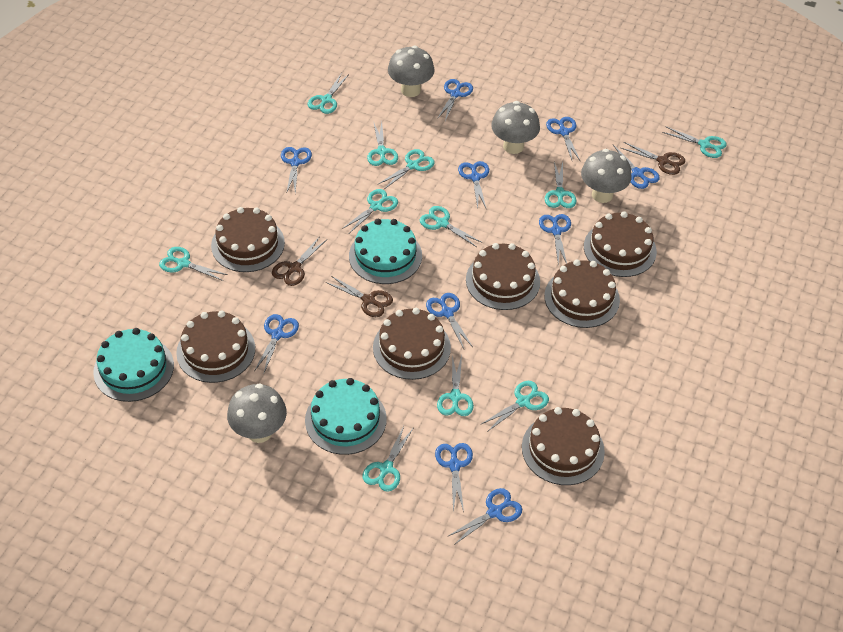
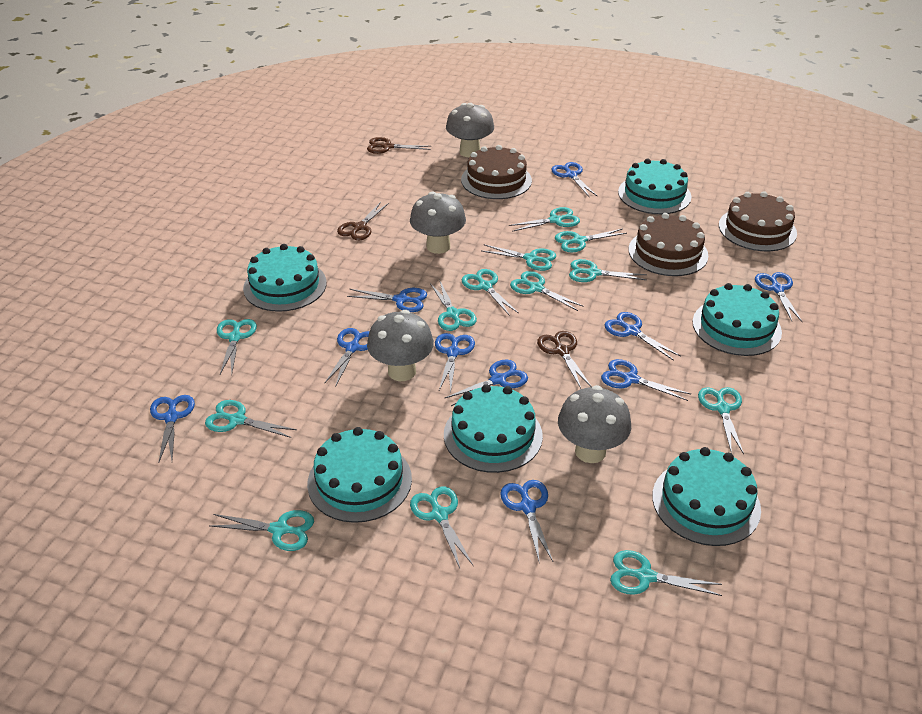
brown cake: [176,311,255,383] [211,207,285,272] [373,308,451,380] [466,243,540,310] [522,407,605,485] [544,259,620,328] [584,211,657,277] = 7 -> [461,145,532,199] [629,213,708,276] [719,191,797,251] = 3
turquoise cake: [93,328,174,402] [305,378,387,455] [349,219,422,284] = 3 -> [243,244,327,312] [307,427,412,523] [444,384,543,473] [618,159,691,214] [652,447,761,546] [693,283,782,356] = 6
turquoise scissors: [159,247,228,281] [308,73,349,114] [342,189,398,233] [363,426,413,491] [367,121,398,166] [377,149,435,190] [420,206,481,247] [437,355,474,416] [480,381,549,432] [545,162,577,208] [662,126,727,158] = 11 -> [205,400,297,438] [210,510,314,551] [217,319,257,374] [410,487,474,568] [430,281,477,331] [462,269,518,316] [482,244,556,271] [509,207,580,232] [510,271,584,311] [555,229,627,252] [569,259,647,282] [610,550,722,596] [698,387,744,454] = 13

